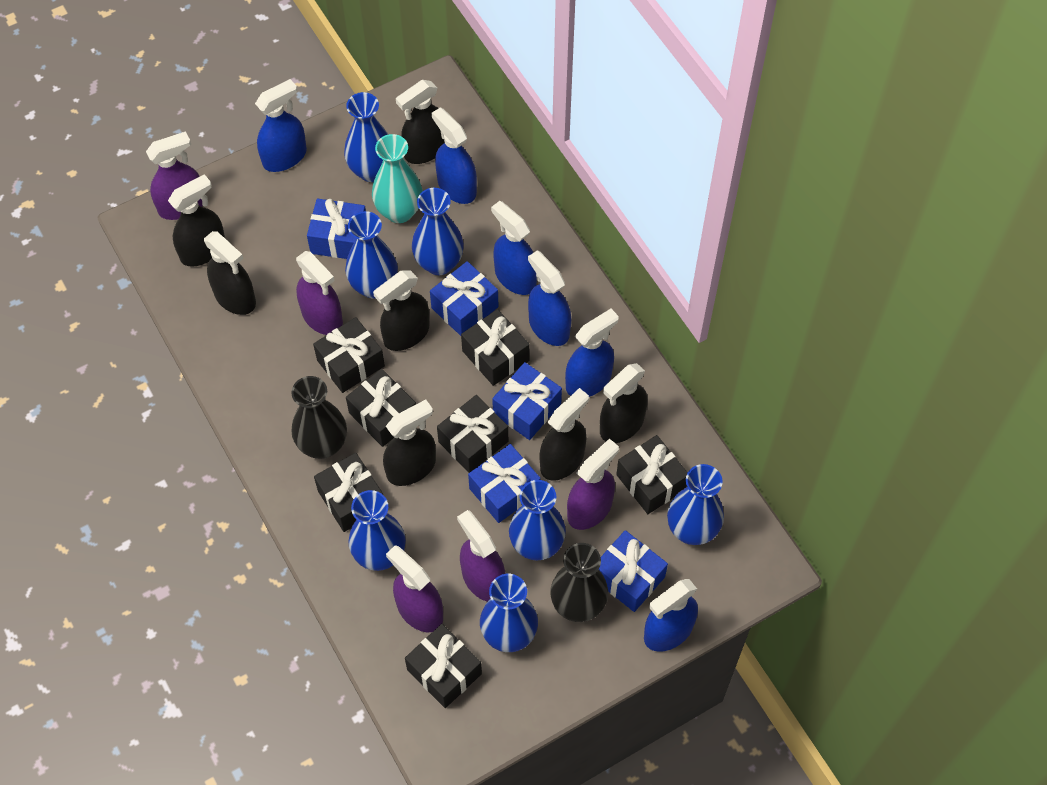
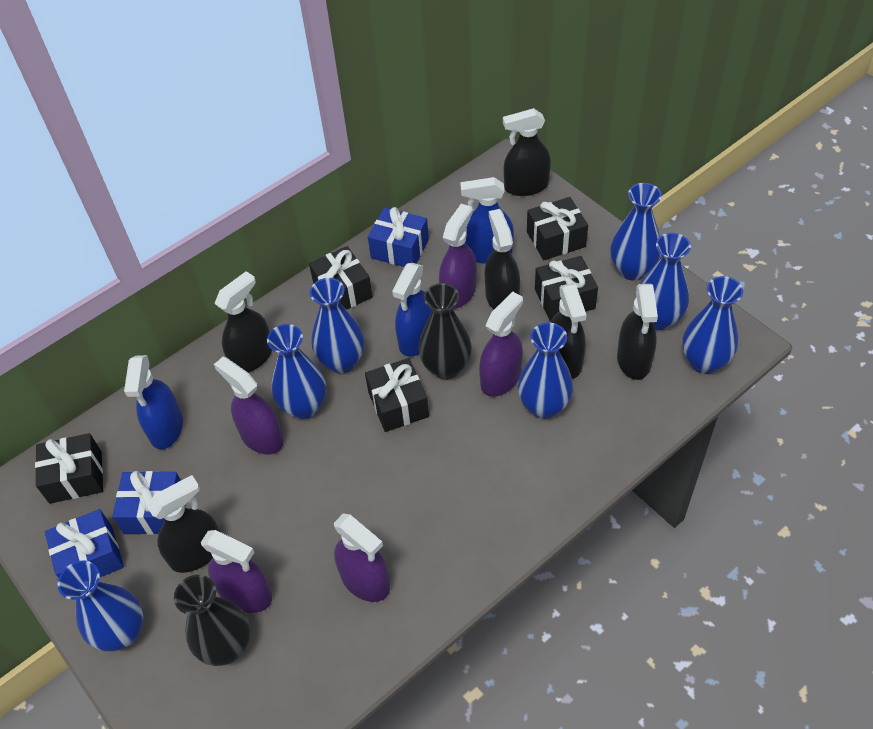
black gift: [313,317,385,393] [314,453,383,532] [346,369,416,447] [405,624,482,708] [437,395,508,473] [461,309,530,386] [616,435,688,514] = 7 -> [35,433,103,504] [309,246,373,310] [365,358,429,432] [527,197,588,260] [535,256,598,321] = 5
black spray bottle: [168,174,225,267] [204,231,256,315] [373,271,430,351] [383,399,436,486] [396,80,445,164] [539,388,589,481] [600,363,648,443] = 7 -> [147,475,220,573] [214,271,272,373] [485,209,520,310] [503,108,551,196] [550,283,586,379] [617,284,658,380] = 6
blue gift: [307,199,366,259] [430,261,499,336] [468,444,541,523] [492,362,562,440] [598,530,668,612] = 5 -> [45,509,124,578] [112,471,181,535] [368,207,429,267] = 3
blue spray bottle: [255,79,307,172] [432,107,477,204] [491,201,537,295] [528,250,571,346] [565,309,619,397] [644,579,698,652] = 6 -> [124,355,183,449] [392,263,432,357] [460,177,514,264] = 3
turquoise vase: [372,134,423,223] = 1 -> none = 0

